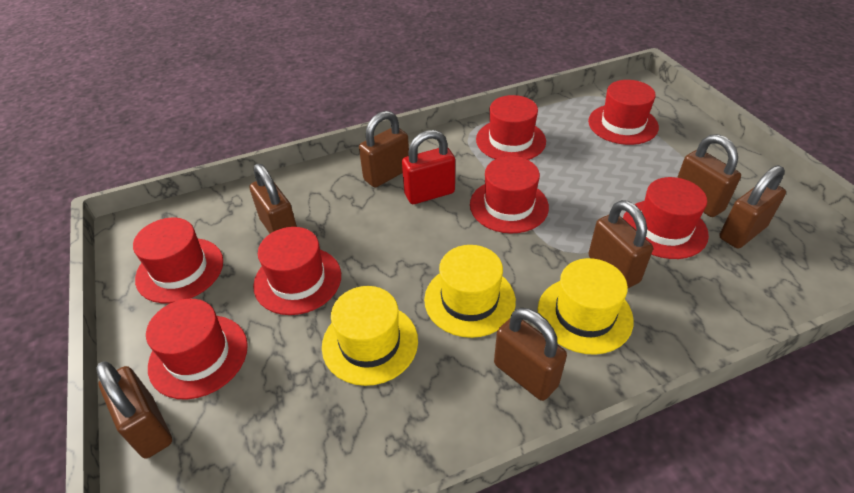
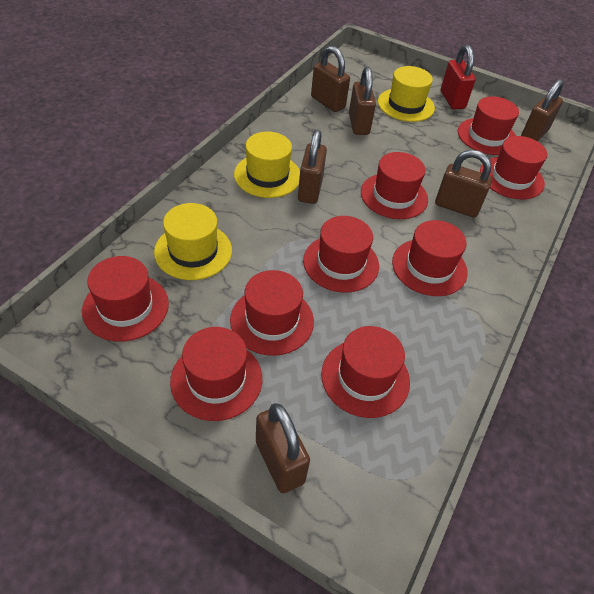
brown padlock: [97,361,172,459] [250,164,297,234] [359,111,409,187] [494,308,567,401] [588,200,653,288] [677,134,741,217] [719,165,786,249] = 7 -> [256,403,310,493] [298,130,327,204] [311,46,350,112] [349,67,376,135] [435,150,492,218] [521,79,564,141] = 6
red hat: [133,218,223,303] [146,299,248,400] [253,227,341,315] [470,156,549,233] [476,95,546,160] [588,80,659,145] [623,177,709,259] = 7 -> [82,256,169,342] [170,327,262,421] [230,270,314,356] [303,216,379,293] [321,326,410,418] [361,152,428,219] [392,220,468,296] [458,96,519,155] [480,136,547,199] = 9

